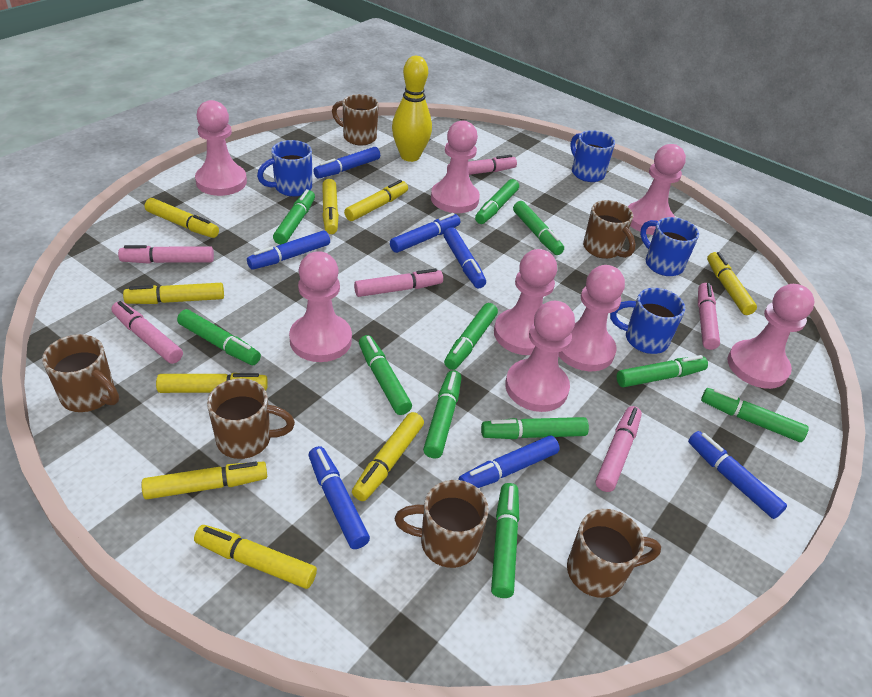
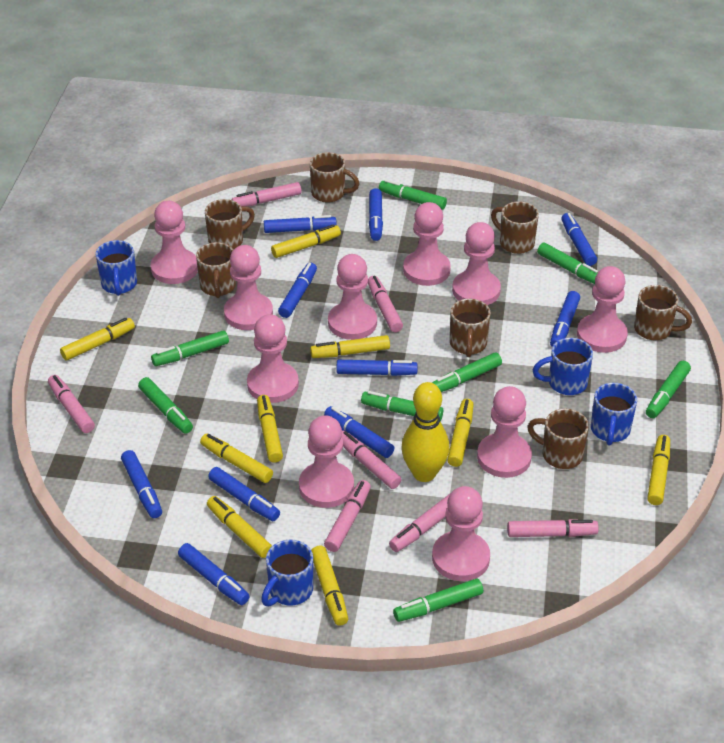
blue marker: [247,231,330,270] [308,446,370,549] [313,147,380,179] [390,213,460,253] [443,227,486,288] [459,436,560,488] [688,431,787,519] = 7 -> [121,450,162,518] [178,543,250,605] [208,467,280,521] [264,215,337,233] [278,263,317,318] [324,406,394,458] [337,360,418,376] [369,188,383,241] [550,291,580,347] [561,213,597,266] = 10
brown mug: [42,334,119,412] [207,378,295,459] [332,94,379,145] [395,480,489,568] [567,509,661,598] [583,200,636,259] = 6 -> [196,242,236,298] [205,199,255,250] [310,152,359,203] [450,299,491,357] [491,201,539,254] [527,409,589,469] [634,285,692,340] = 7
green marker: [177,309,261,365] [273,189,315,245] [359,335,412,415] [423,370,462,459] [444,303,498,370] [475,179,519,224] [481,417,589,439] [491,483,519,598] [513,201,564,255] [617,355,708,387] [701,388,809,442] = 11 -> [138,377,193,434] [151,330,229,366] [361,391,443,421] [379,180,447,210] [393,578,483,622] [432,352,502,392] [537,243,598,284] [646,361,691,418] = 8
pink marker: [111,301,183,364] [118,245,214,264] [354,268,443,297] [447,155,517,175] [596,406,642,492] [698,283,720,350] = 6 -> [48,375,95,433] [232,182,301,207] [324,480,371,552] [341,430,402,489] [368,276,403,332] [389,493,451,552] [507,519,599,537] = 7
pink pawn: [195,100,247,196] [289,251,352,362] [431,120,480,213] [494,249,557,355] [505,301,575,412] [558,265,625,371] [628,144,686,235] [727,284,815,389] = 8 -> [151,201,198,284] [224,245,273,330] [247,314,299,403] [299,415,354,508] [328,254,377,340] [403,202,451,286] [432,486,490,581] [452,222,501,305] [477,386,532,478] [577,266,628,353] = 10

